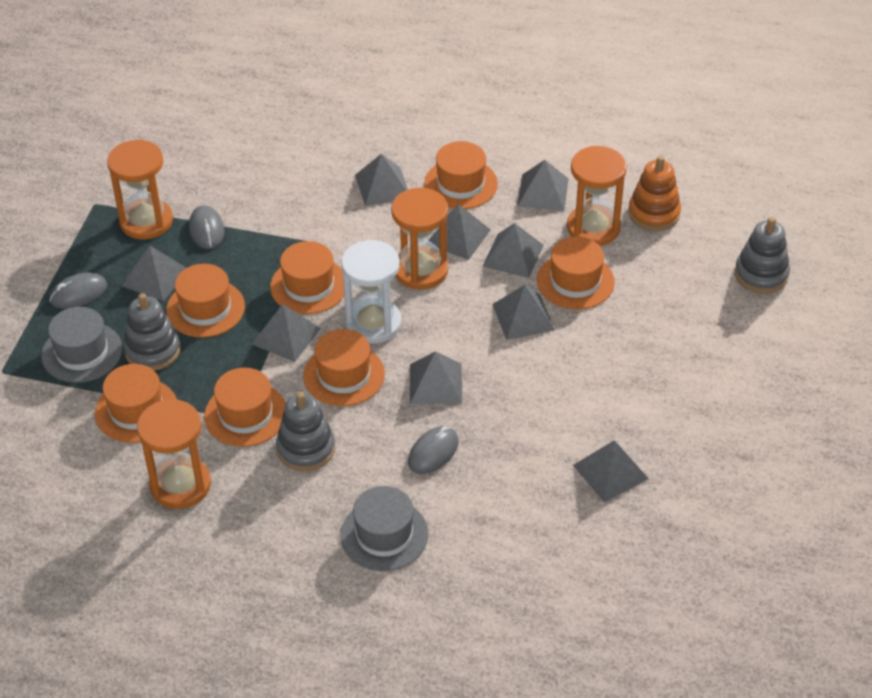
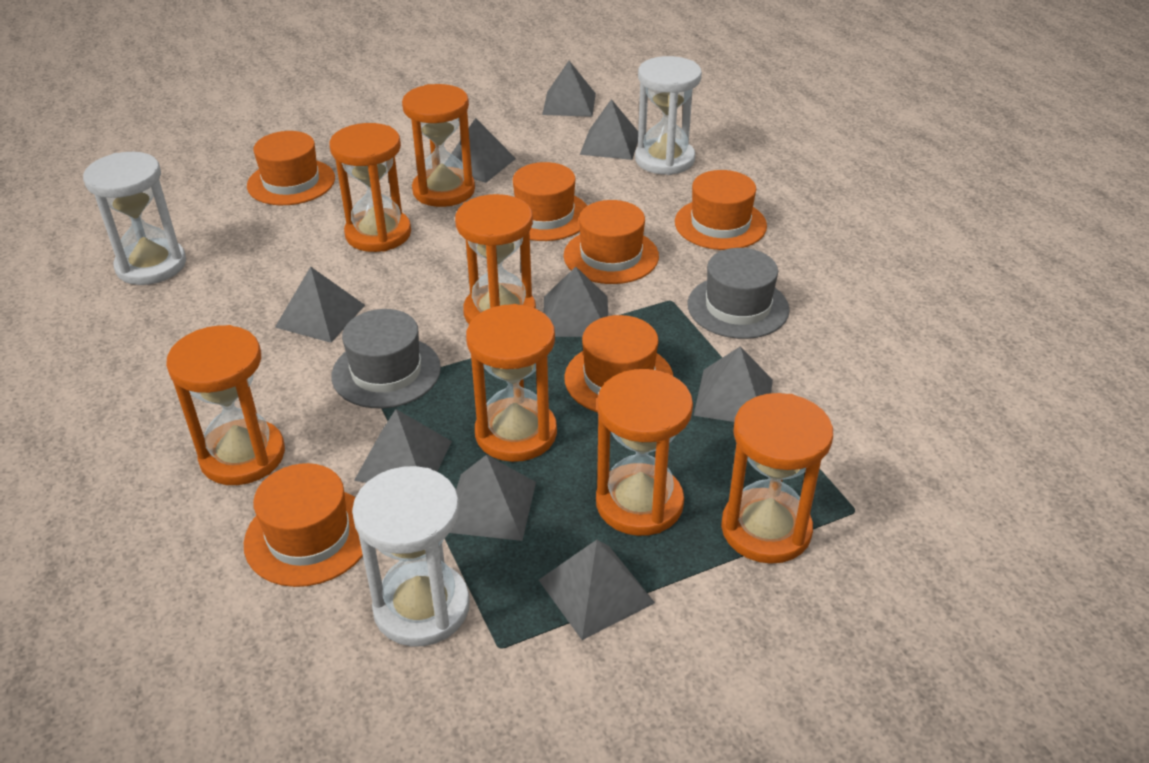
grey mouse: [50,273,107,309] [189,205,224,249] [408,426,458,474] = 3 -> none = 0
grey stacking toy: [123,293,181,371] [276,392,335,471] [735,217,790,294] = 3 -> none = 0
orange hat: [95,364,177,443] [166,264,245,338] [204,368,286,447] [270,241,344,314] [303,329,385,406] [424,141,498,209] [537,237,615,309] = 7 -> [244,463,363,587] [247,131,335,205] [513,162,587,241] [564,200,659,284] [564,315,673,413] [675,170,767,250] = 6
orange hourglass: [107,140,173,240] [137,399,211,509] [391,188,448,290] [567,146,627,246] = 4 -> [166,325,285,485] [329,123,411,252] [402,84,475,207] [455,194,536,324] [466,304,557,462] [596,369,693,536] [721,393,833,564] = 7
orange stacking toy: [628,156,681,231] = 1 -> none = 0
white hourglass: [341,240,401,344] = 1 -> [83,152,186,285] [352,466,470,646] [635,56,702,175] = 3

